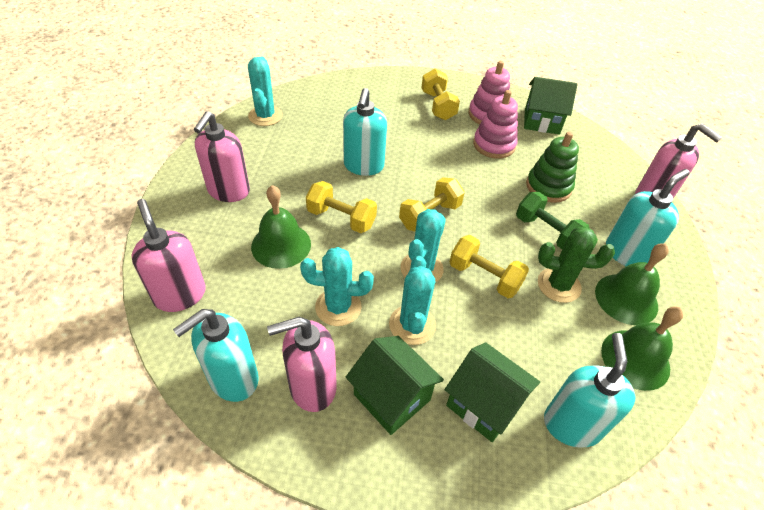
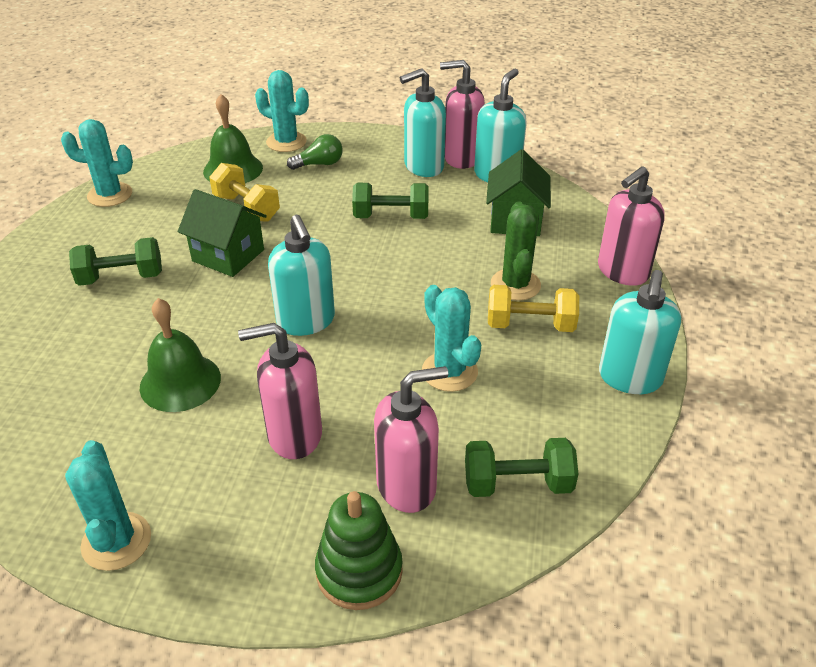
green bell: [251,185,311,269] [595,243,669,325] [601,306,683,391] = 3 -> [139,298,221,412] [203,94,263,183] = 2
green dumbbell: [516,192,590,249] = 1 -> [69,237,162,286] [352,183,429,219] [465,438,579,497] = 3
green house: [346,336,444,435] [445,342,540,442] [524,77,578,135] = 3 -> [178,189,267,277] [486,149,551,236] = 2
green light bulb: none = 0 -> [287,134,343,170] = 1
pink stacking toy: [468,60,510,124] [473,90,518,159] = 2 -> none = 0
yellow dumbbell: [306,181,377,233] [399,177,465,231] [421,68,460,120] [450,235,529,298] = 4 -> [209,163,280,222] [488,285,579,332] = 2

